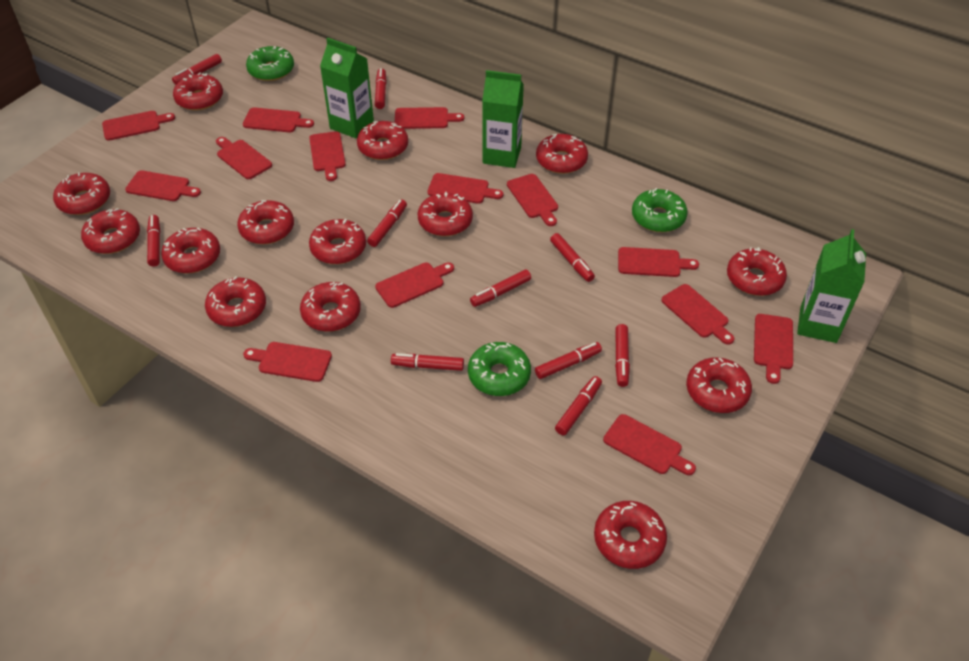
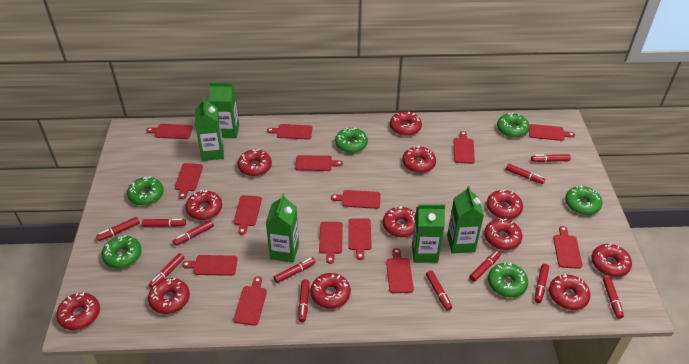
green carton: [320,38,374,138] [482,70,524,168] [797,229,866,343] = 3 -> [195,97,224,161] [209,82,239,138] [266,194,299,262] [412,204,445,263] [447,186,484,254] = 5
green donut: [246,46,294,81] [468,342,531,396] [632,188,688,232] = 3 -> [102,235,142,269] [127,176,164,205] [335,127,368,153] [488,262,528,297] [497,113,530,138] [565,185,602,215] = 6
red donut: [53,172,110,215] [81,208,140,254] [161,228,220,274] [173,73,223,111] [205,276,266,327] [237,200,294,244] [300,282,361,332] [309,219,366,264] [357,121,408,160] [418,192,473,236] [536,134,588,174] [594,501,667,569] [686,357,752,413] [727,247,787,296] = 14 -> [56,292,100,330] [148,278,190,314] [186,190,222,220] [237,149,272,176] [310,273,351,309] [383,206,416,237] [390,111,422,136] [402,145,436,173] [484,219,522,250] [487,189,523,219] [549,274,591,310] [591,244,632,277] = 12
red marker: [147,215,161,267] [172,54,222,85] [367,199,407,247] [375,68,387,109] [391,353,464,371] [470,269,531,307] [535,342,602,379] [550,233,595,282] [555,376,602,435] [615,324,630,387] = 10 -> [96,217,140,241] [142,219,186,227] [149,253,185,288] [173,220,214,246] [273,257,316,283] [299,279,310,322] [426,270,452,311] [469,250,501,282] [506,164,545,184] [531,154,571,162] [535,264,549,303] [603,276,624,319] = 12

